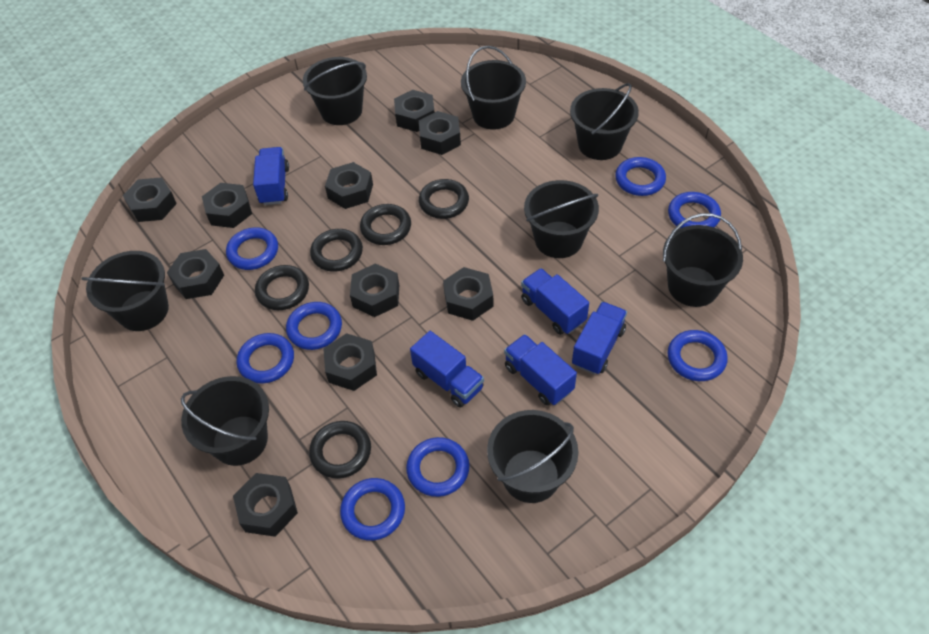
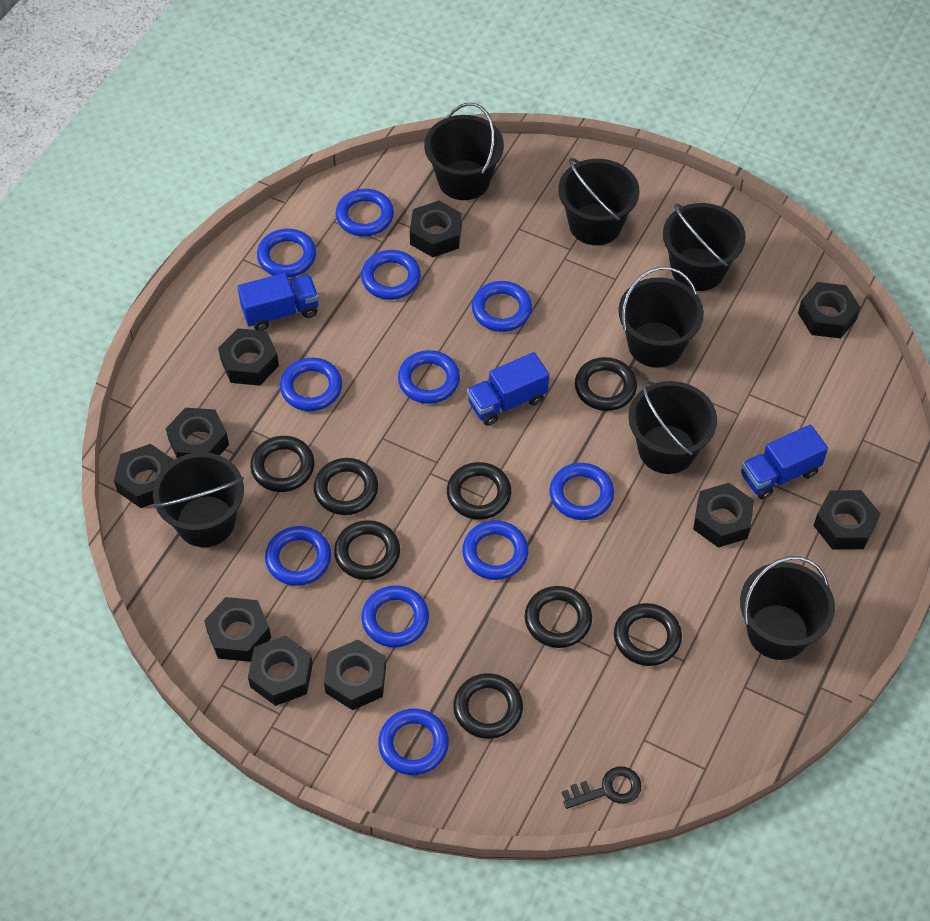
black bucket: [82,251,169,331] [181,376,269,466] [303,57,367,125] [461,46,526,130] [487,410,578,503] [524,180,599,258] [570,83,639,160] [663,213,743,307] = 8 -> [153,452,244,547] [424,103,504,200] [558,158,639,245] [618,267,704,368] [628,381,717,474] [663,203,746,291] [740,556,835,660] = 7
black key: none = 0 -> [562,767,641,809] = 1
black ring: [255,265,309,310] [309,421,371,479] [310,229,363,272] [360,204,411,245] [419,179,469,219] = 5 -> [250,436,315,492] [314,458,378,515] [334,520,400,580] [447,462,511,519] [453,673,523,739] [525,586,592,648] [575,357,637,411] [614,603,682,666] = 8
blue ring: [226,227,278,270] [237,333,294,384] [286,302,342,350] [340,478,405,541] [406,437,470,497] [615,157,666,196] [667,330,728,381] [668,192,721,228] = 8 -> [257,229,316,278] [265,526,331,586] [280,358,342,411] [335,189,394,237] [361,250,421,300] [361,585,429,648] [378,708,449,775] [398,350,460,404] [462,520,529,580] [472,281,532,332] [550,463,614,520] = 11
blue truck: [253,147,289,205] [410,331,484,408] [504,334,577,406] [521,268,589,335] [572,302,627,375] = 5 -> [237,273,319,331] [467,352,549,426] [741,425,828,500] = 3

